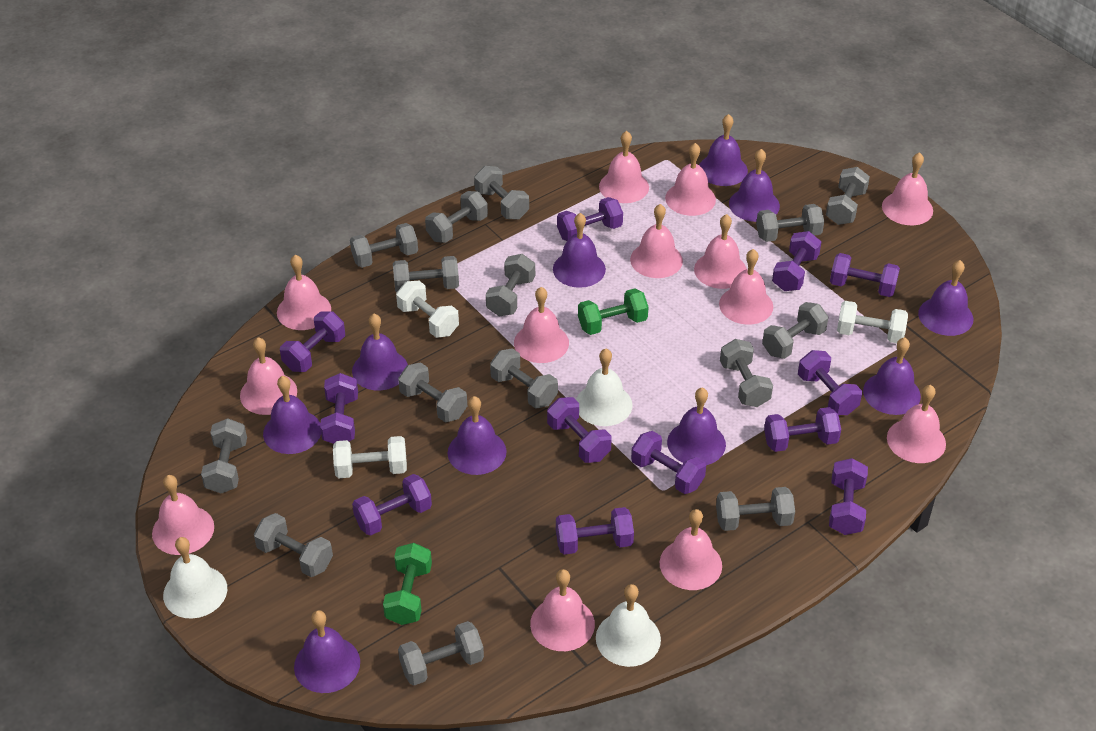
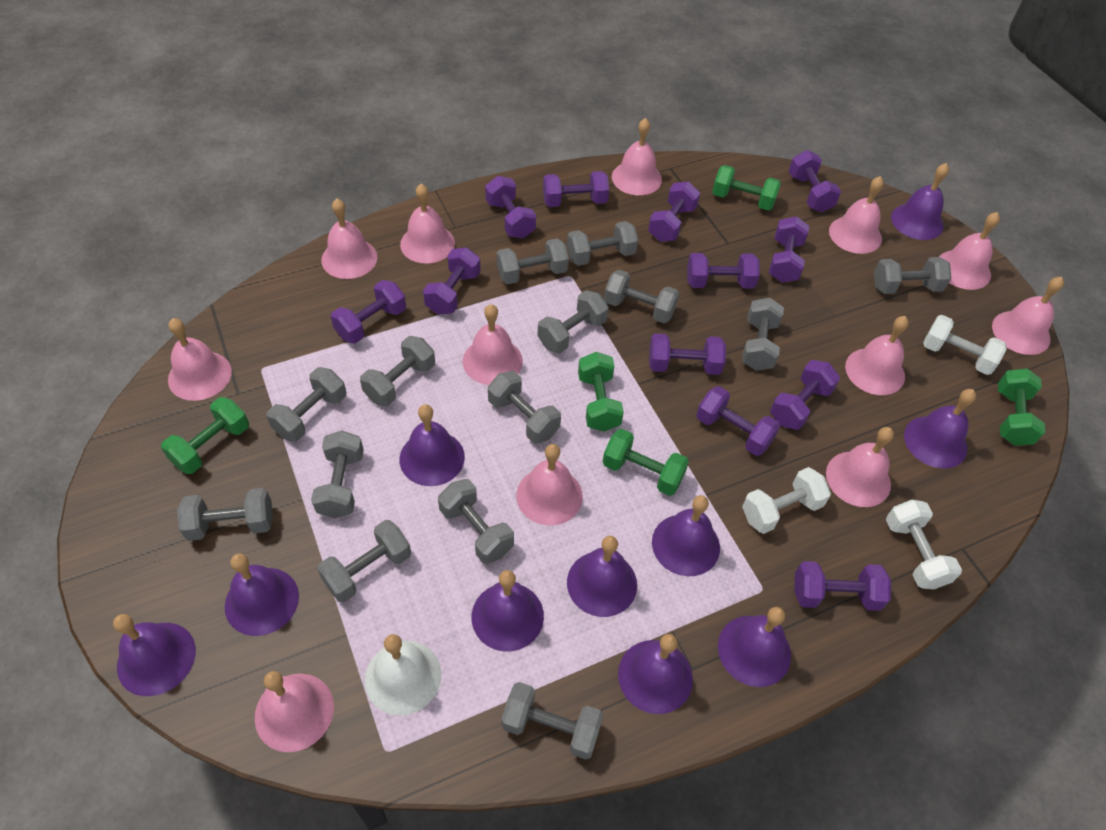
green dumbbell: [383,543,432,625] [578,288,649,335] = 2 -> [161,397,249,474] [578,352,624,432] [603,429,689,496] [712,165,781,211] [998,368,1045,446] = 5
grey dumbbell: [201,419,247,493] [254,513,333,577] [350,223,418,268] [393,256,459,292] [398,362,467,422] [398,621,484,685] [425,191,488,243] [474,166,529,220] [486,254,535,316] [490,348,558,409] [716,487,795,531] [720,339,773,407] [756,204,824,242] [762,302,828,359] [826,167,870,225] = 15 -> [177,488,273,541] [266,367,346,442] [311,430,364,518] [317,520,411,602] [360,336,435,406] [438,479,514,564] [488,371,561,443] [497,238,569,284] [501,682,603,760] [538,290,609,353] [567,221,638,266] [604,270,679,324] [742,298,784,371] [874,257,951,294] = 14
pink bell: [152,475,214,555] [240,337,297,415] [277,255,331,330] [514,287,569,363] [530,569,595,651] [599,131,649,203] [630,204,683,278] [660,509,722,590] [665,143,716,216] [694,214,747,289] [719,249,773,325] [882,152,933,225] [887,385,946,463] = 13 -> [168,318,232,401] [255,671,334,752] [321,199,378,279] [400,184,455,263] [463,304,523,385] [516,444,583,526] [612,118,662,195] [826,427,894,507] [829,176,884,254] [845,316,909,395] [939,212,1000,290] [992,277,1064,355] = 12
white bell: [163,537,227,618] [576,349,632,426] [596,584,661,667] = 3 -> [365,634,441,715] = 1

